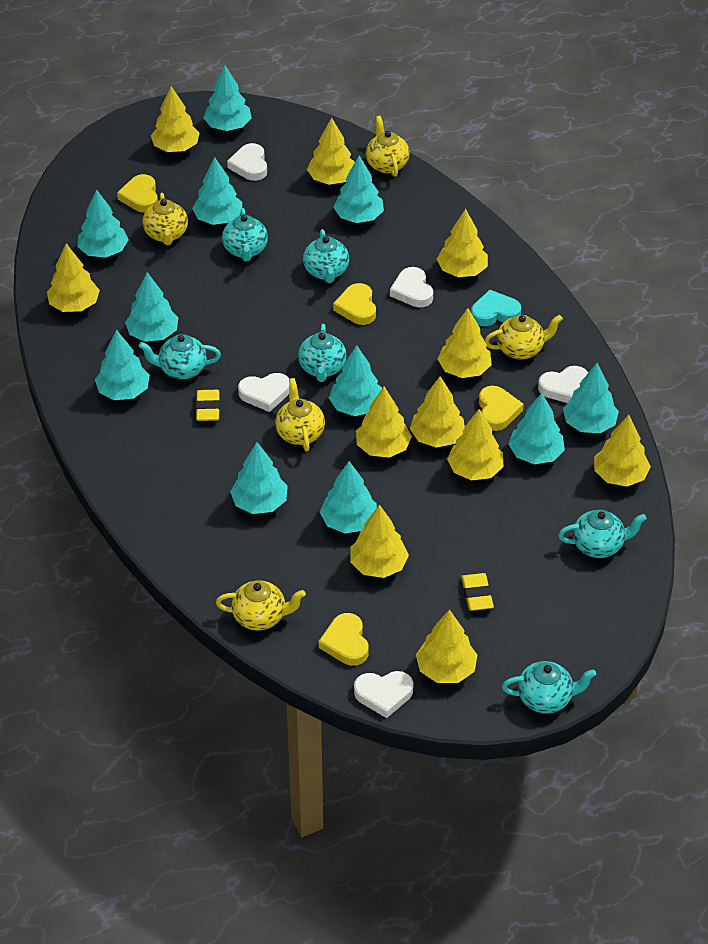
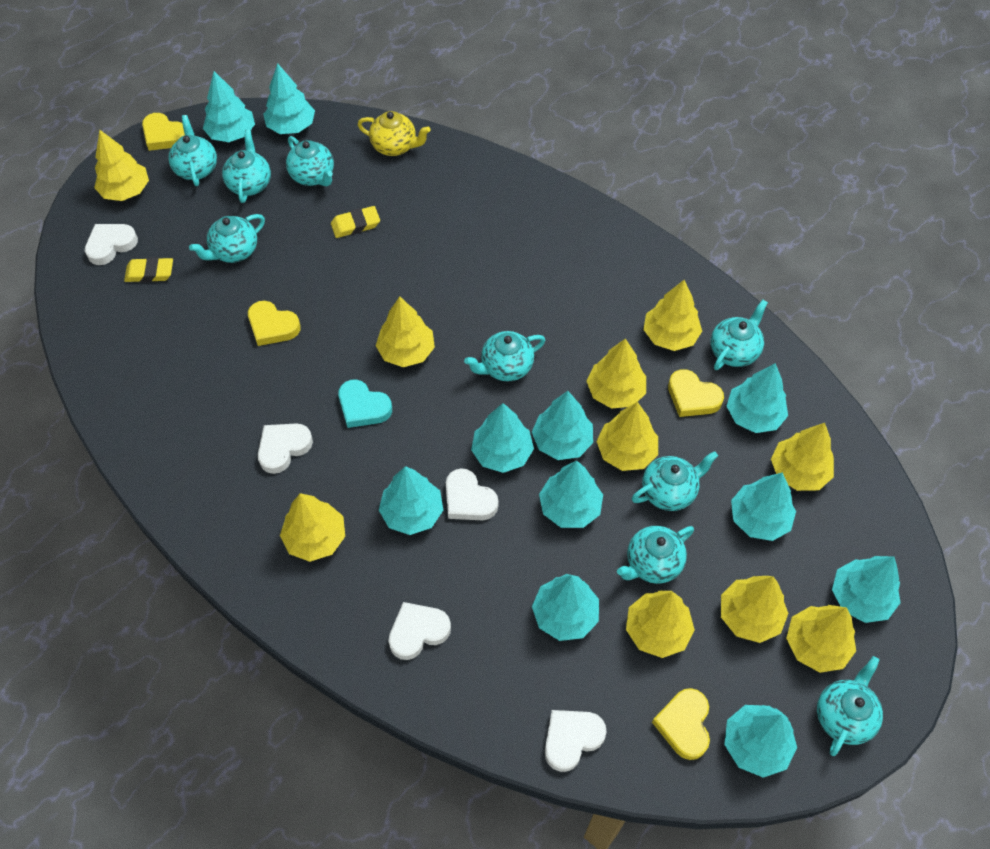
turquoise teapot: [138,334,221,379] [222,208,268,261] [298,324,347,382] [303,229,349,283] [502,661,596,714] [558,510,647,558] = 6 -> [168,115,217,186] [189,214,265,263] [222,129,271,203] [286,136,334,186] [464,331,545,381] [617,526,694,584] [632,451,718,511] [711,300,768,370] [817,656,883,756] = 9
yellow teapot: [143,193,188,245] [216,580,306,631] [275,378,325,451] [366,116,409,177] [485,315,563,360] = 5 -> [357,111,431,156] = 1
yellow tree: [47,243,100,312] [151,86,199,152] [307,117,355,185] [350,505,409,578] [356,387,412,458] [410,376,465,448] [416,609,477,683] [437,209,488,277] [438,308,492,378] [447,409,504,480] [594,415,651,487] = 11 -> [94,130,149,201] [280,493,345,562] [376,296,435,367] [587,339,646,409] [596,402,658,471] [626,591,695,658] [643,280,702,351] [721,576,789,643] [771,423,834,491] [786,605,856,673] = 10

